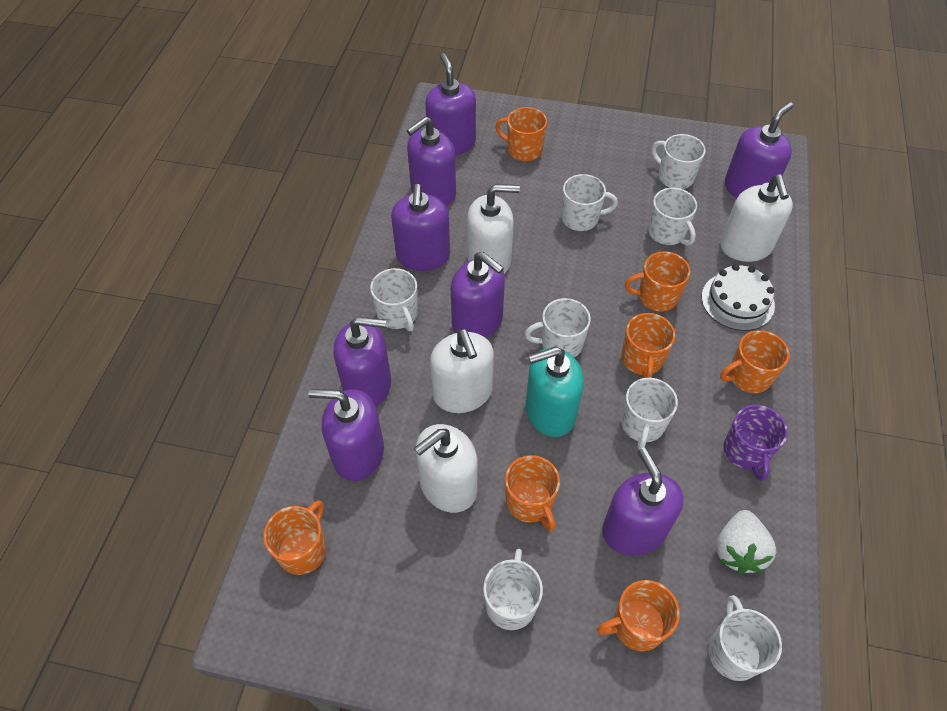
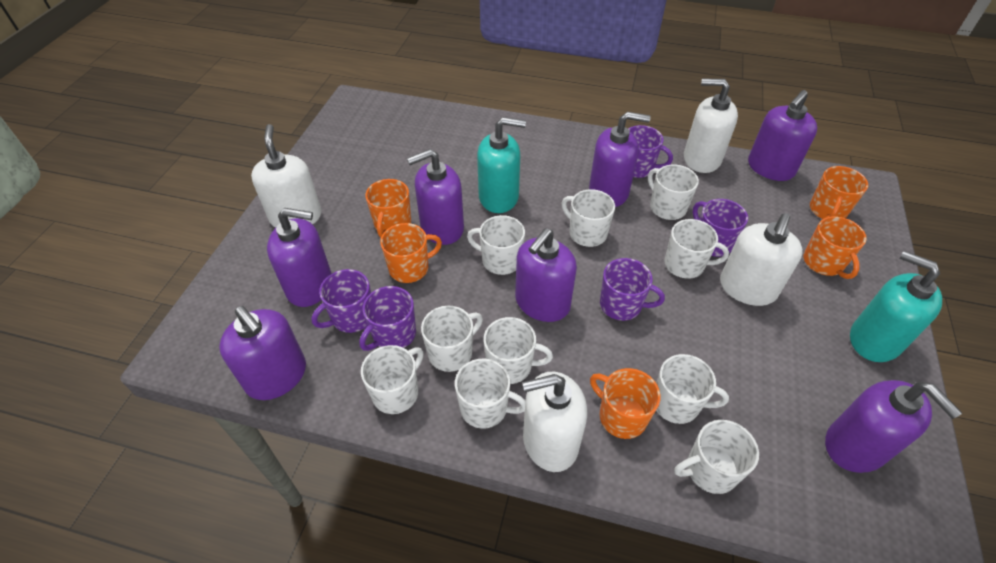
orange mug: [263,500,326,575] [495,107,547,161] [505,455,560,531] [597,580,680,651] [621,313,675,378] [625,251,690,311] [720,330,789,393] = 7 -> [365,179,411,237] [380,223,442,283] [590,368,661,439] [804,216,867,279] [810,166,868,219] = 5
purple mug: [724,405,788,481] = 1 -> [311,269,371,333] [359,286,416,351] [600,258,665,321] [628,125,673,178] [693,199,748,257] = 5
purple soap dispenser: [308,389,384,481] [334,317,391,406] [391,184,450,271] [407,116,456,206] [425,53,476,156] [451,252,505,338] [602,447,684,556] [725,102,793,198] = 8 -> [219,306,306,400] [267,208,332,307] [407,149,464,245] [515,228,577,322] [589,112,651,207] [748,90,817,181] [825,380,962,473] = 7
turquoise soap dispenser: [525,347,584,437] = 1 -> [477,117,526,213] [850,251,942,362] = 2
white cake: [702,264,775,331] = 1 -> none = 0
white mug: [370,268,418,331] [483,549,543,630] [525,298,591,358] [561,174,618,231] [621,378,678,449] [648,188,697,246] [652,134,706,189] [708,595,782,681] = 8 -> [361,345,424,414] [421,306,483,372] [455,359,525,429] [467,215,525,275] [484,317,553,384] [562,189,615,247] [648,164,699,220] [656,354,729,424] [664,219,729,279] [674,420,759,494] = 10
white strawberry: [716,510,776,574] = 1 -> none = 0

